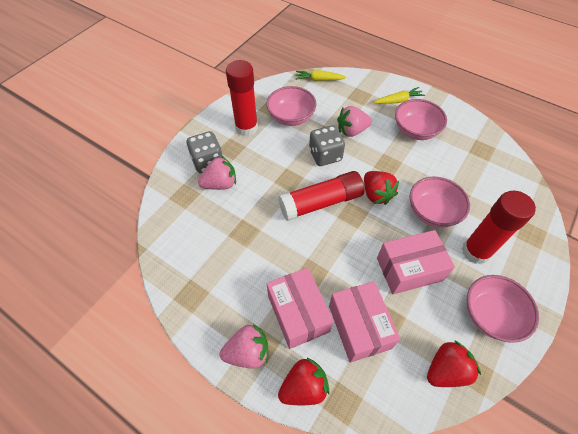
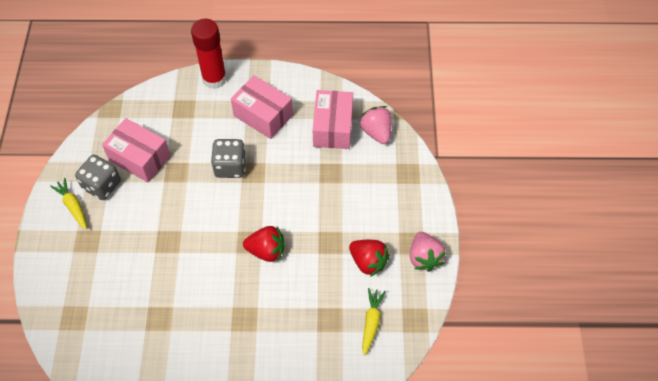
pink bowl: [266,86,317,126] [395,99,447,140] [410,177,470,228] [467,275,539,343] = 4 -> none = 0
pink strawberry: [198,156,236,190] [220,324,268,368] [337,106,372,137] = 3 -> [359,106,392,144] [410,232,446,272] = 2
red glue stick: [226,60,258,136] [278,171,365,221] [462,191,536,264] = 3 -> [191,19,227,89] = 1
red strawberry: [278,357,330,405] [364,171,399,205] [427,340,481,387] = 3 -> [243,226,284,262] [349,240,390,277] = 2

